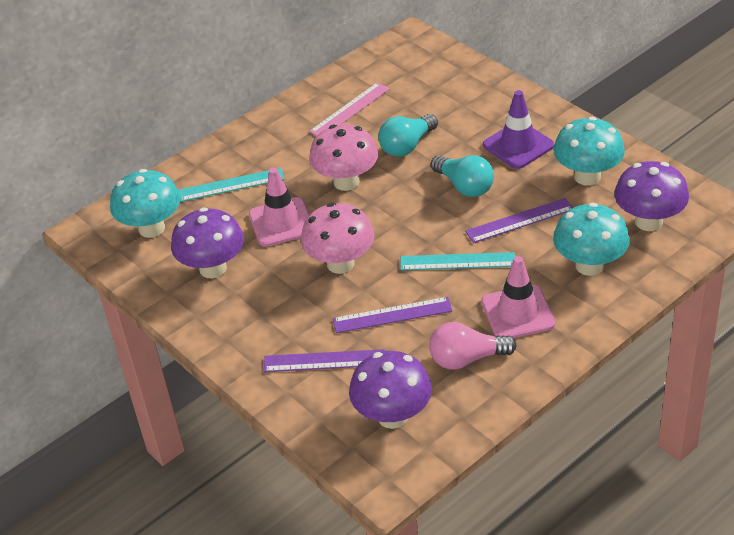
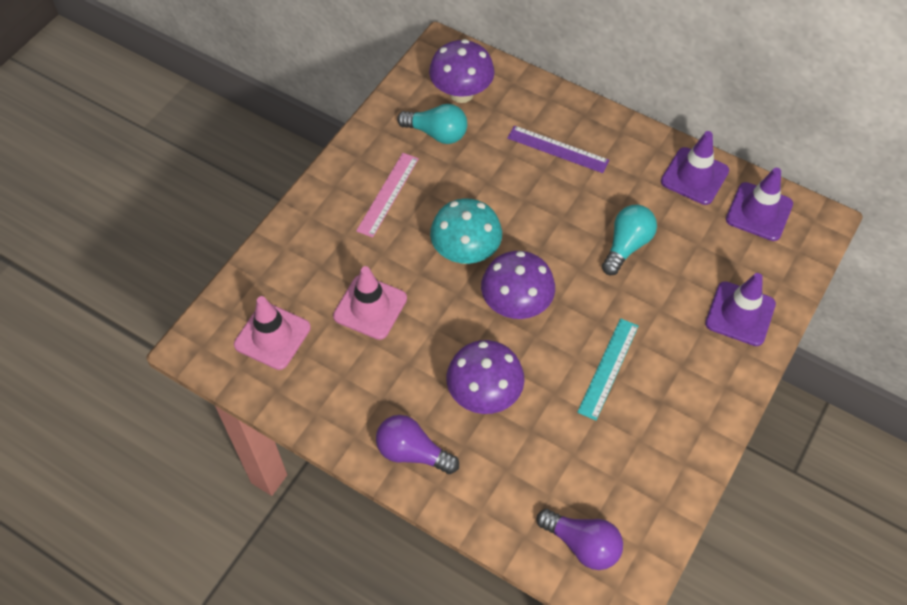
pink light bulb: [429,322,517,370] = 1 -> none = 0
pink mushroom: [301,203,374,274] [309,124,378,191] = 2 -> none = 0
purple light bulb: none = 0 -> [376,415,459,474] [537,509,623,570] = 2
purple ruler: [264,349,385,372] [333,297,453,333] [465,198,573,243] = 3 -> [507,126,609,173] = 1
purple traffic cone: [483,90,554,169] = 1 -> [661,131,729,205] [705,273,776,346] [726,168,793,241] = 3
turquoise mushroom: [110,169,181,238] [553,117,625,186] [553,203,630,276] = 3 -> [430,198,502,264] = 1
turquoise ruler: [178,168,284,202] [400,252,515,270] = 2 -> [577,318,639,421] = 1

